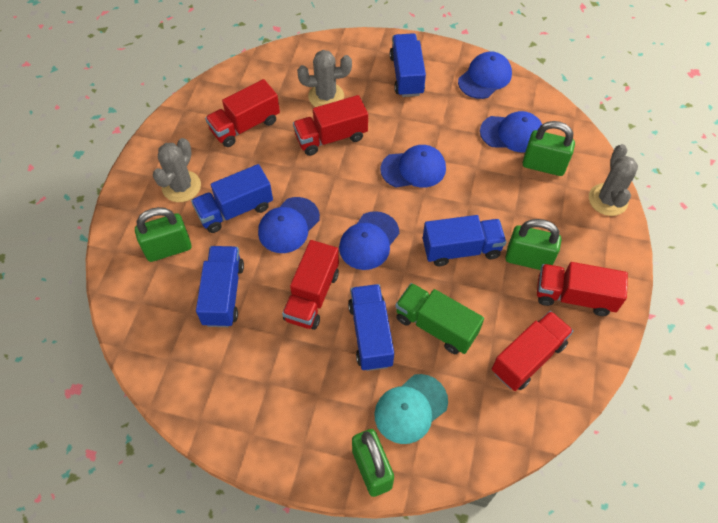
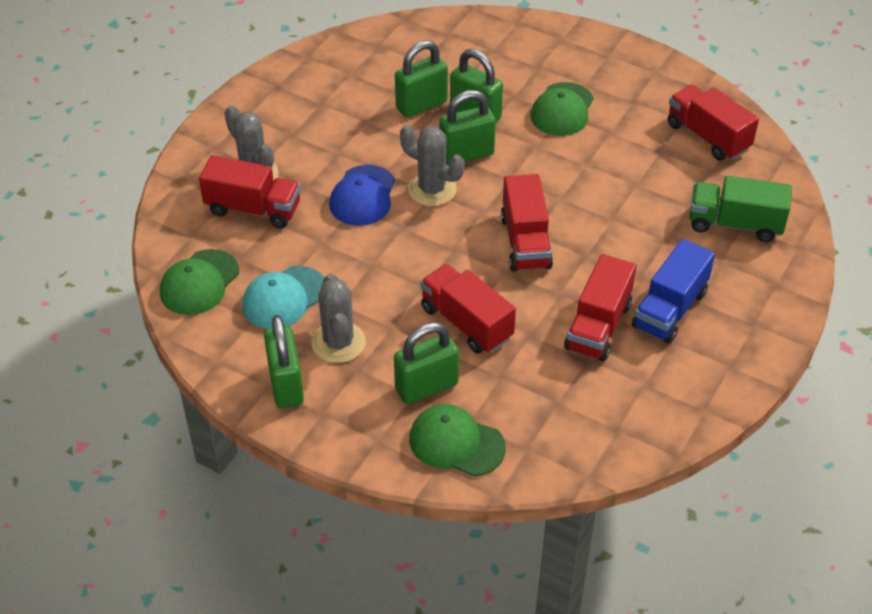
blue cap: [258,197,320,253] [339,211,399,270] [381,145,446,188] [458,51,512,99] [480,111,542,153] = 5 -> [329,165,395,226] = 1
blue truck: [191,164,273,233] [196,246,244,327] [348,284,394,371] [390,33,426,97] [423,215,506,266] = 5 -> [632,239,715,344] = 1
green cap: none = 0 -> [160,249,239,315] [409,404,506,477] [530,82,594,136] = 3
green padlock: [135,207,191,262] [352,429,394,497] [505,219,561,270] [523,121,575,176] = 4 -> [264,315,304,408] [394,322,459,404] [395,40,448,118] [439,90,496,165] [450,49,503,122] = 5

